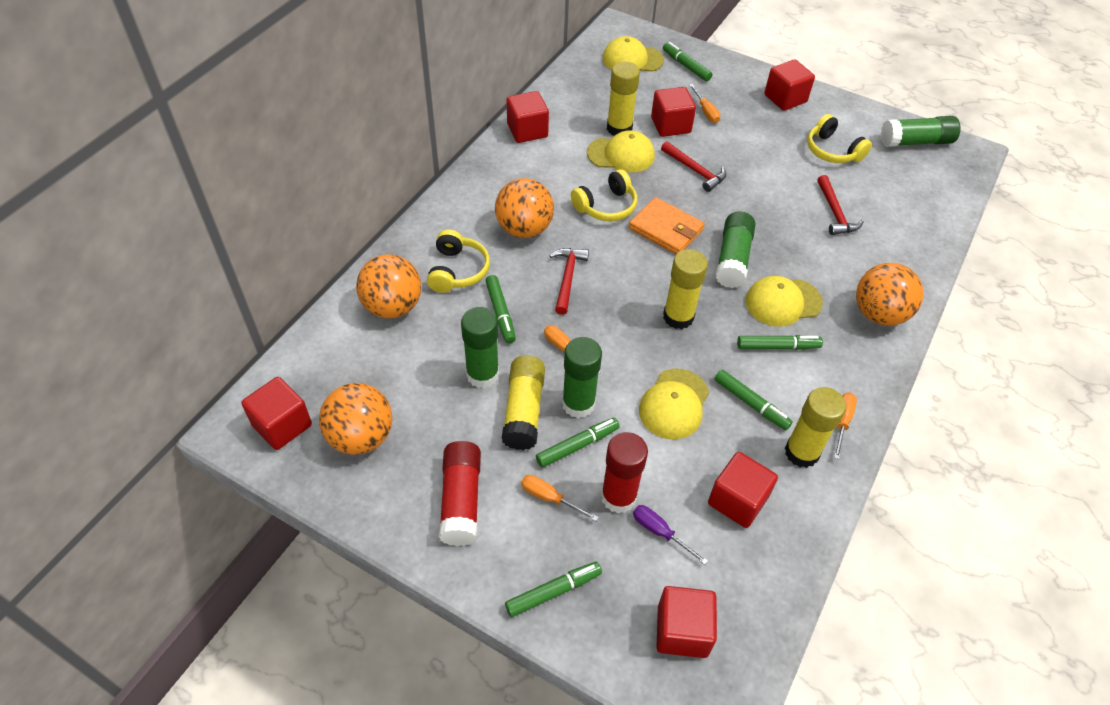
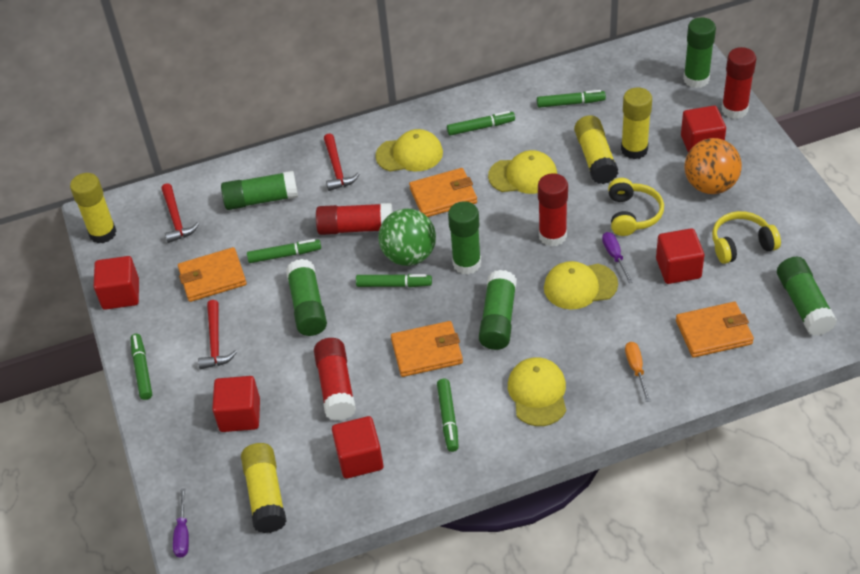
green ball: none = 0 -> [378,209,436,266] = 1
green glue stick: [461,307,499,388] [562,337,602,418] [715,212,755,288] [881,116,960,147] = 4 -> [221,171,298,210] [286,259,327,336] [448,201,481,275] [479,270,517,350] [683,17,716,88] [777,257,837,336] = 6
orange ball: [319,383,392,455] [356,254,421,318] [495,178,554,238] [856,263,923,326] = 4 -> [684,138,742,194] = 1
orange screwdriver: [521,475,599,521] [544,325,601,375] [689,84,720,123] [834,393,857,459] = 4 -> [625,342,650,402] = 1
orange wallet: [629,197,705,254] = 1 -> [178,247,247,302] [391,321,463,377] [409,168,477,217] [676,302,754,358] = 4
purple screwdriver: [633,505,708,565] = 1 -> [173,488,189,557] [602,232,633,283] = 2
red cube: [241,377,312,450] [507,91,549,143] [651,87,696,137] [656,586,717,658] [708,452,778,528] [764,59,815,111] = 6 -> [94,256,139,310] [212,376,260,432] [332,416,383,479] [656,228,704,284] [681,106,726,152] = 5
red glue stick: [439,441,481,546] [601,432,648,513] = 2 -> [314,338,356,421] [316,203,393,235] [538,173,568,247] [722,47,756,119] = 4
yellow headphones: [427,230,490,293] [571,169,637,221] [807,114,872,163] = 3 -> [608,178,664,236] [712,211,781,264] = 2

